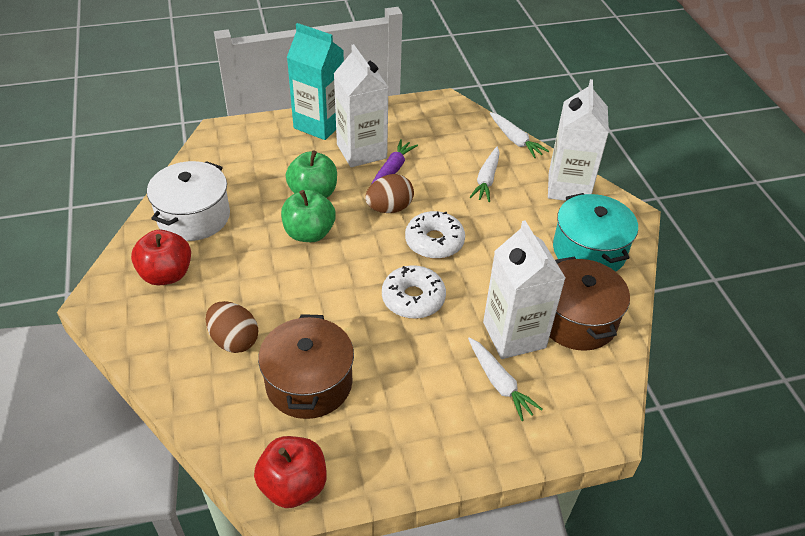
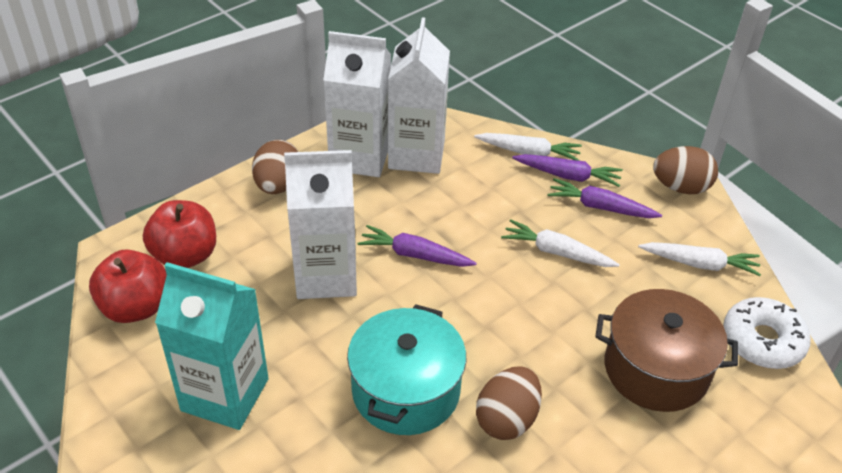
brown egg: [206,301,258,353] [365,174,414,213] = 2 -> [252,140,298,194] [476,366,542,440] [653,146,718,194] = 3
brown pot: [258,314,354,419] [550,257,630,351] = 2 -> [595,289,738,412] = 1
green apple: [281,190,336,242] [286,151,337,198] = 2 -> none = 0
purple carrot: [371,139,418,185] = 1 -> [358,225,477,267] [512,154,623,187] [547,178,662,218] = 3
white donut: [382,265,446,319] [405,211,465,259] = 2 -> [723,297,811,369] = 1
white pot: [147,161,230,241] = 1 -> none = 0

